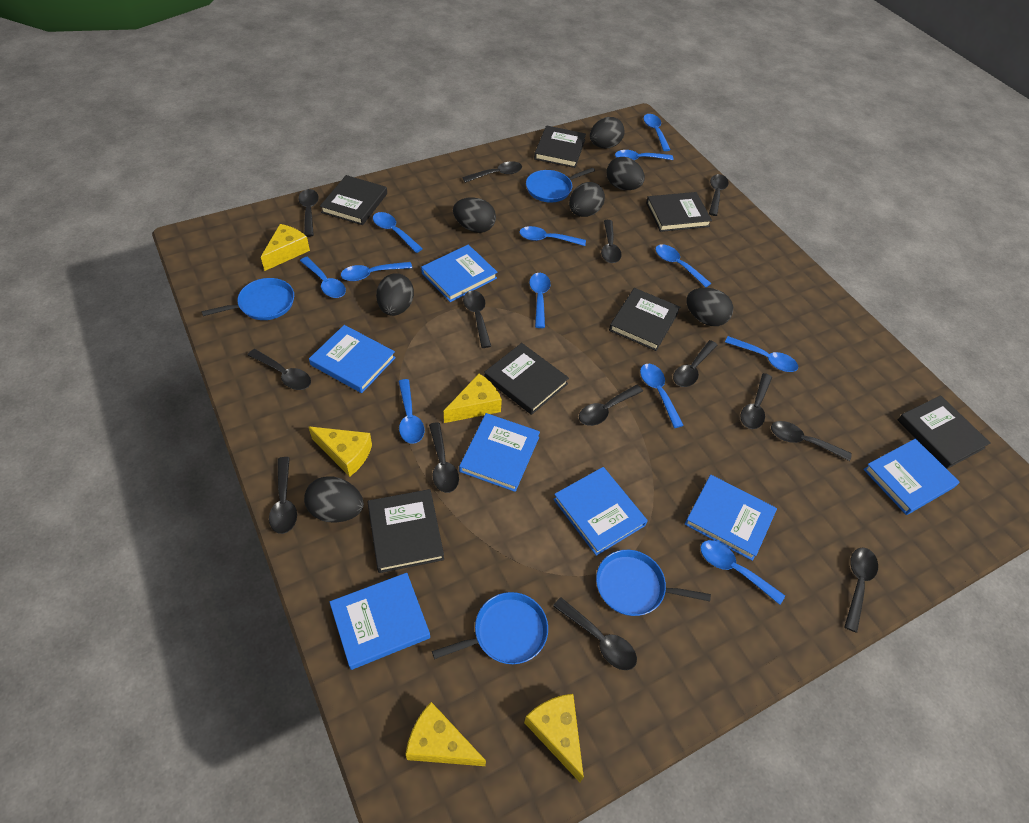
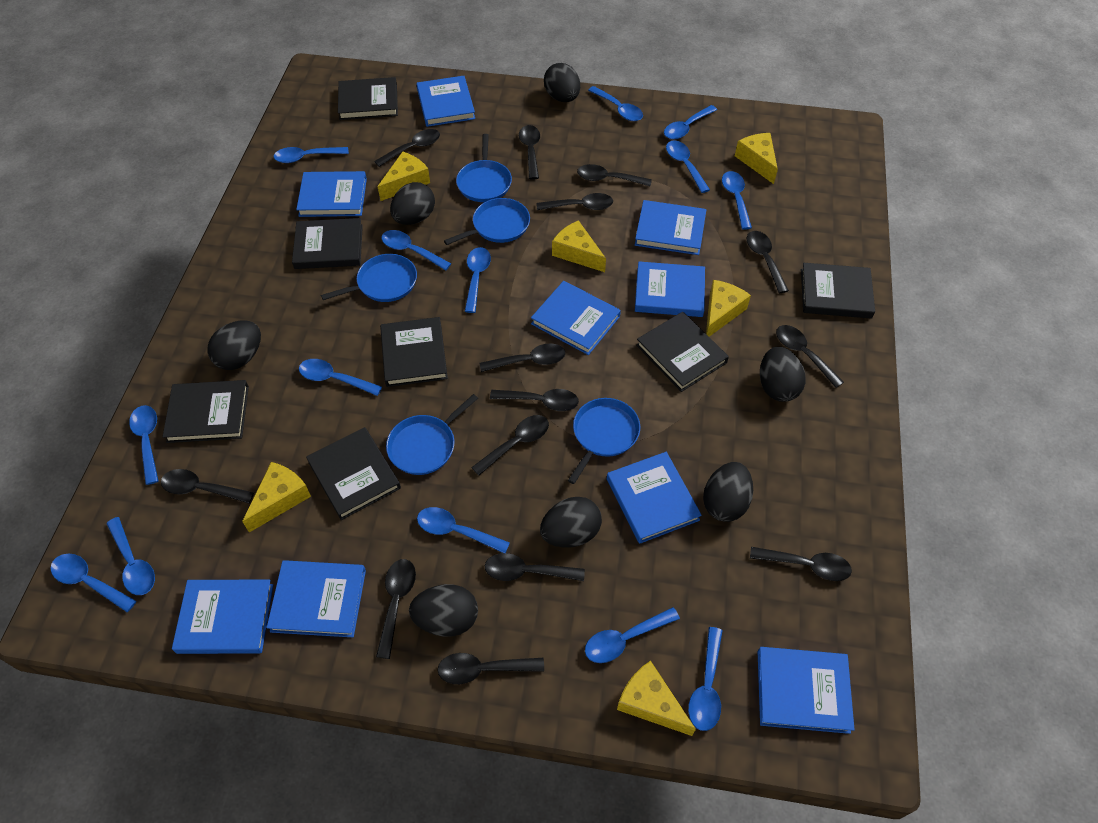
blue book: [309,325,396,393] [330,573,430,670] [421,244,498,302] [459,413,540,492] [553,467,648,556] [684,475,777,561] [863,438,959,515] = 7 -> [172,580,273,654] [267,560,366,637] [296,171,367,217] [417,76,475,127] [531,281,621,355] [607,452,702,544] [635,200,706,255] [635,261,705,317] [758,647,855,734] = 9
blue pan: [202,278,294,320] [432,592,548,664] [526,168,595,202] [596,550,711,616] = 4 -> [321,254,417,302] [386,394,478,475] [444,198,530,245] [456,134,512,202] [568,398,640,484] = 5
blue spoon: [300,257,346,298] [341,262,412,281] [373,212,423,253] [398,379,424,444] [519,226,586,246] [529,273,551,328] [615,150,673,160] [640,364,684,428] [643,114,670,151] [655,244,711,287] [700,540,785,605] [725,336,798,372] = 12 -> [50,554,136,612] [106,517,155,595] [129,405,158,485] [274,147,349,163] [299,359,382,396] [381,230,451,271] [417,507,510,553] [465,247,491,313] [585,607,680,663] [588,86,643,121] [664,105,717,139] [666,140,710,193] [688,627,723,731] [722,171,752,230] = 14
yellow cheese: [261,224,310,271] [309,426,372,477] [406,702,486,766] [444,374,502,423] [524,694,584,782] = 5 -> [242,462,311,532] [378,151,430,201] [552,220,606,272] [617,661,696,736] [706,280,751,337] [735,133,778,184] = 6

